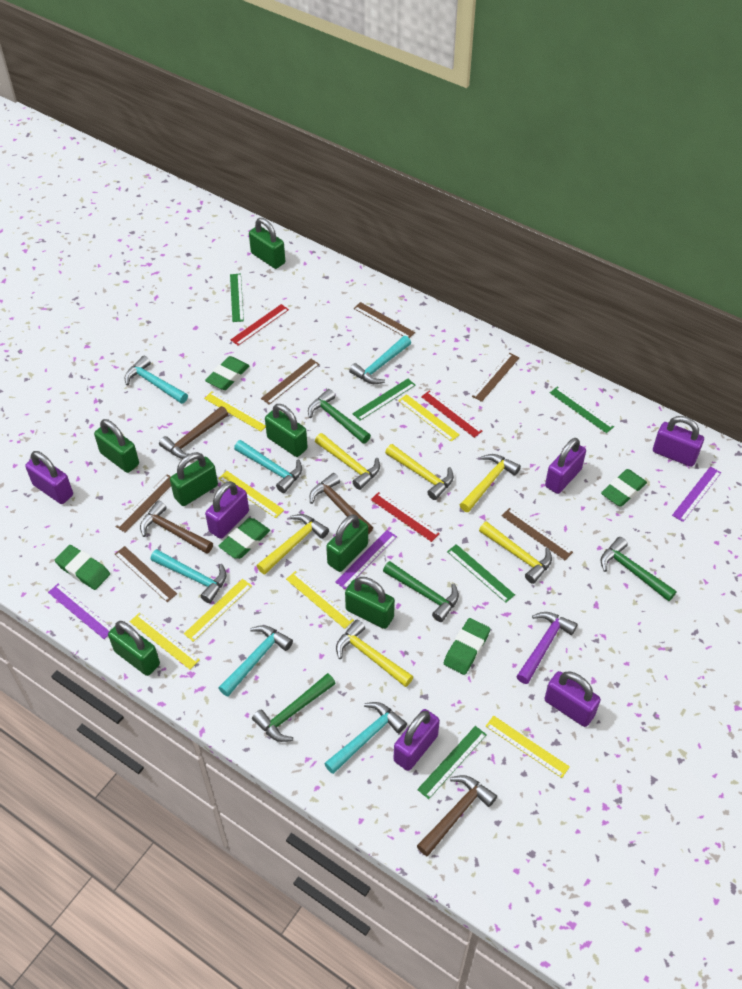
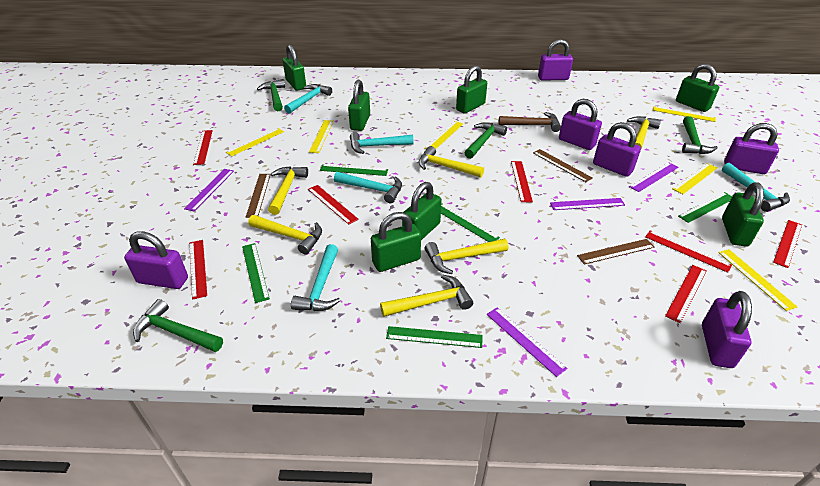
brown hammer: [140,501,213,554] [159,406,228,459] [310,473,373,534] [417,775,497,856] = 4 -> [499,112,561,132] = 1
brown ruler: [115,546,177,602] [116,474,171,533] [261,359,319,405] [354,302,415,338] [472,353,519,402] [502,508,573,560] = 6 -> [246,174,271,218] [533,149,593,182] [577,239,655,264] = 3
green eraser: [55,545,110,590] [205,356,249,390] [219,518,270,559] [444,618,490,675] [601,469,647,507] = 5 -> none = 0
purple hammer: [516,612,578,684] = 1 -> none = 0
purple ruler: [48,584,112,639] [335,530,397,589] [672,467,721,522] = 3 -> [184,169,234,211] [487,307,568,377] [550,198,625,210] [629,162,678,192] = 4
red ruler: [231,304,289,346] [371,492,440,542] [421,390,482,438] = 3 -> [189,240,207,300] [193,130,213,165] [308,185,359,225] [511,161,533,202] [645,230,732,273] [665,265,707,323] [773,220,802,268] = 7
turquoise hammer: [125,356,188,404] [151,549,227,603] [219,625,293,697] [234,440,302,493] [324,702,407,774] [349,336,411,384] = 6 -> [284,84,332,114] [291,244,340,311] [334,172,402,203] [350,132,414,154] [722,163,790,212] = 5
yellow ruler: [130,613,200,669] [184,579,252,642] [204,391,266,432] [218,471,284,518] [286,571,354,629] [398,394,460,442] [486,716,570,778] = 7 -> [226,128,284,156] [309,120,334,153] [424,121,463,149] [653,106,716,122] [673,163,717,194] [718,249,797,311] = 6

